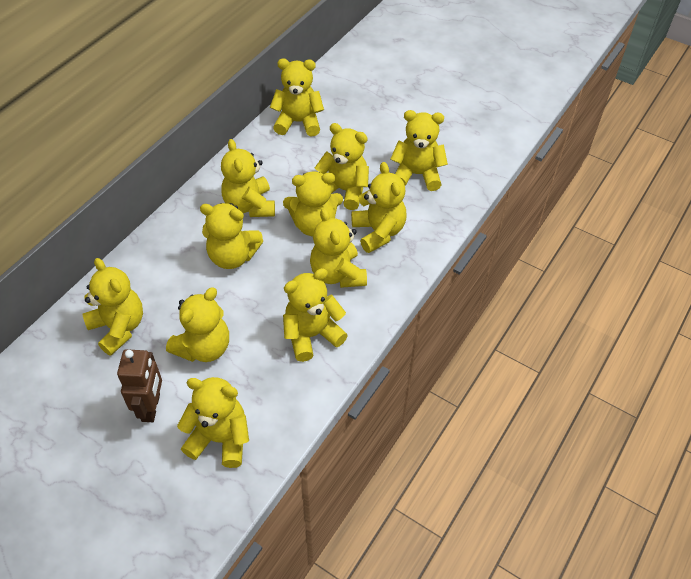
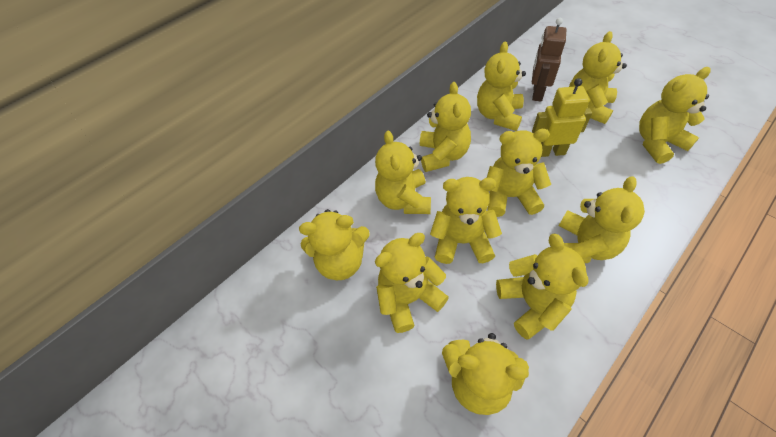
yellow robot: none = 0 -> [532,78,592,157] = 1

